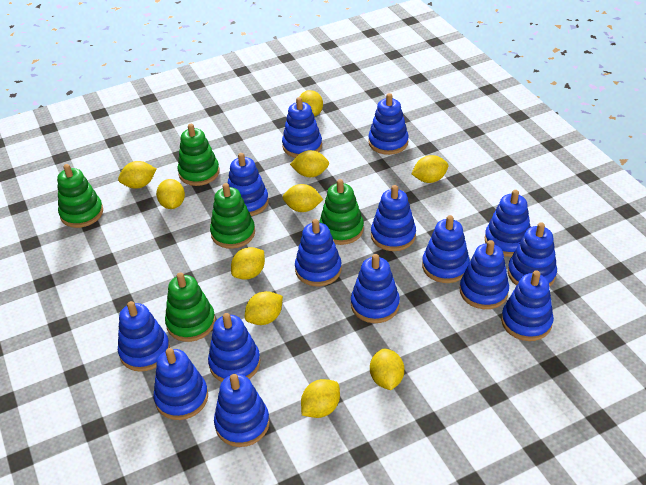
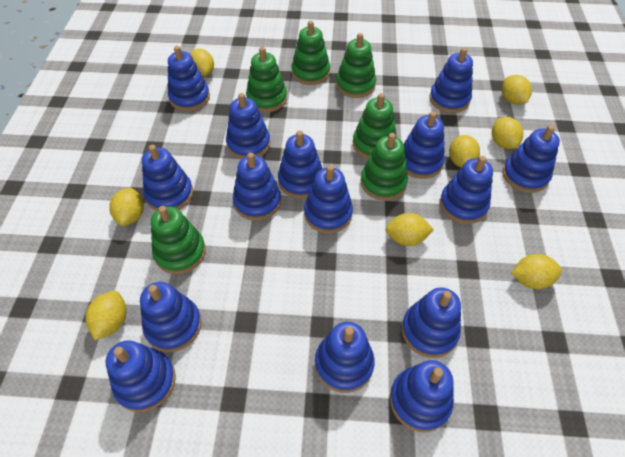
green stacking toy: [57,164,103,228] [165,272,216,342] [178,124,219,186] [210,183,255,249] [319,179,364,245] = 5 -> [151,206,206,274] [246,47,287,112] [291,21,330,85] [336,33,376,98] [353,93,397,159] [361,133,408,201] = 6
yellow lemon: [118,161,156,189] [156,179,185,209] [231,247,265,280] [245,291,283,325] [283,184,323,212] [290,150,329,177] [300,90,323,116] [301,379,340,418] [370,349,404,390] [411,155,448,183] = 10 -> [85,291,126,340] [109,188,144,226] [190,48,214,77] [385,213,434,246] [449,135,480,167] [492,117,523,149] [502,75,532,105] [512,254,562,289] = 8

